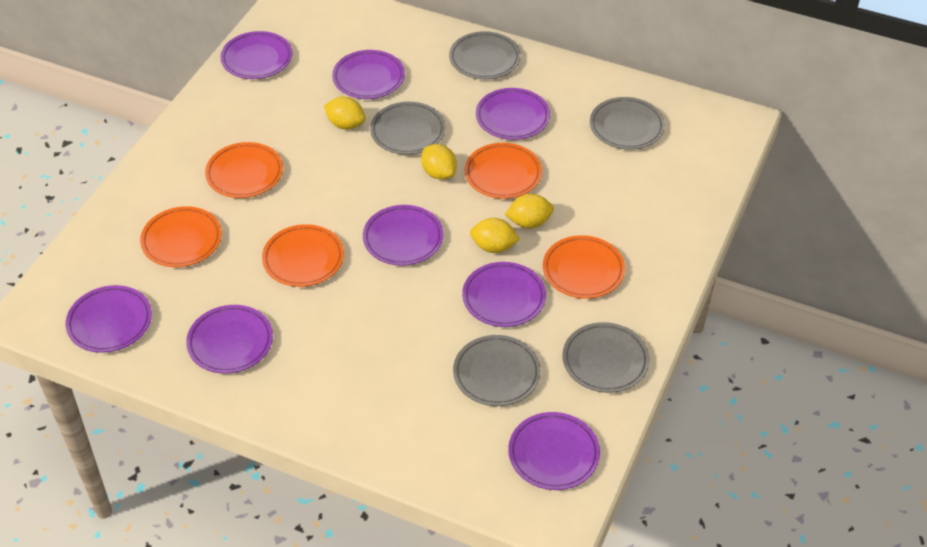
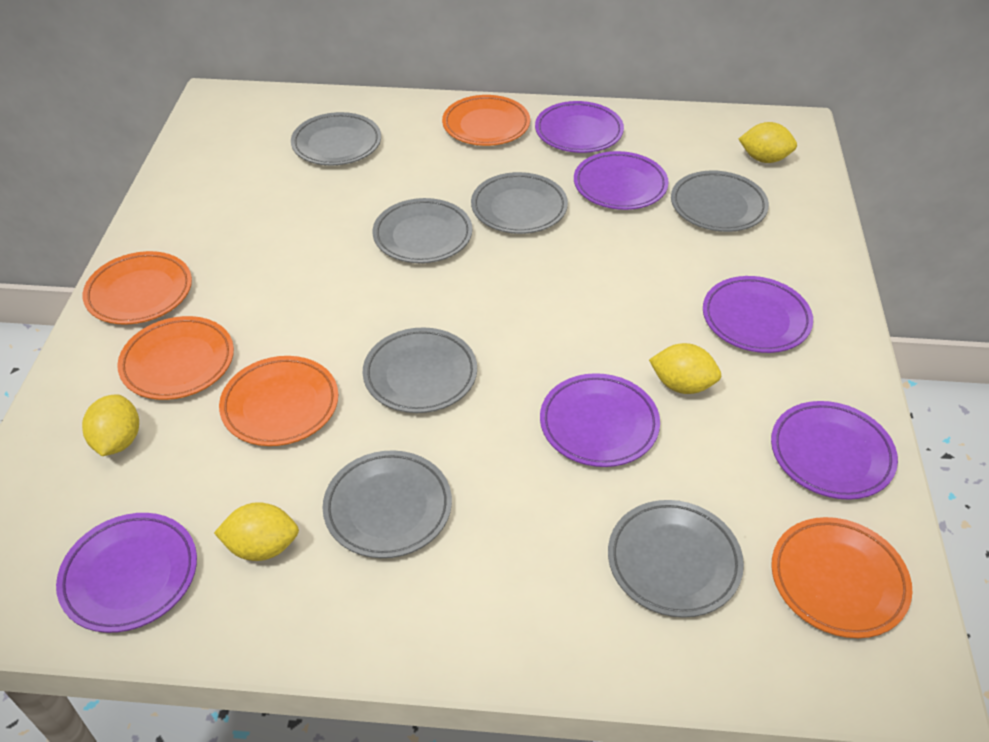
grey plate: [370,102,445,155] [449,31,521,79] [453,335,541,406] [562,322,650,393] [590,97,665,150] = 5 -> [291,112,381,166] [322,450,452,558] [363,327,477,413] [373,198,472,263] [471,172,568,234] [608,500,744,618] [671,171,769,232] = 7
purple plate: [66,285,152,353] [186,305,273,374] [220,31,292,79] [332,50,405,99] [363,205,443,266] [462,262,546,327] [476,88,550,140] [508,412,600,490] = 8 -> [56,513,197,633] [535,101,624,153] [540,373,660,467] [574,151,669,210] [703,276,813,353] [771,401,898,500] = 6

